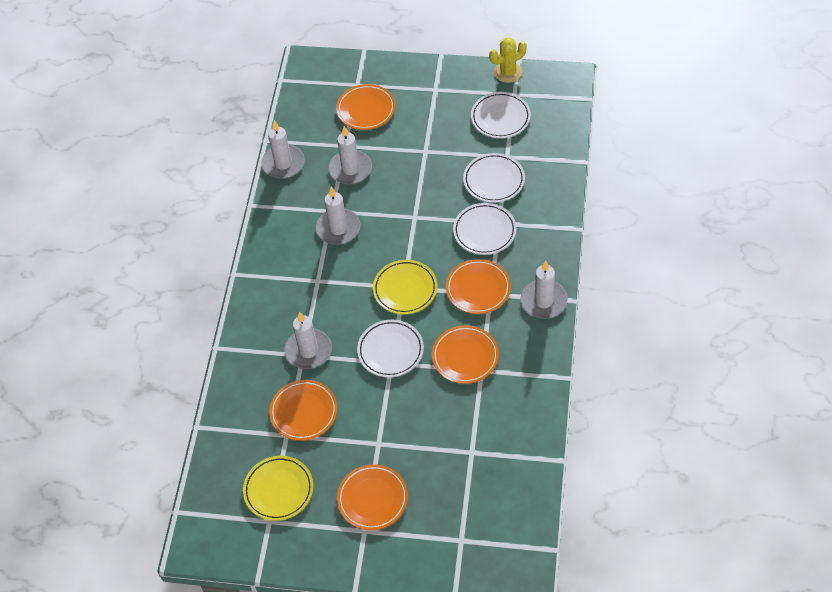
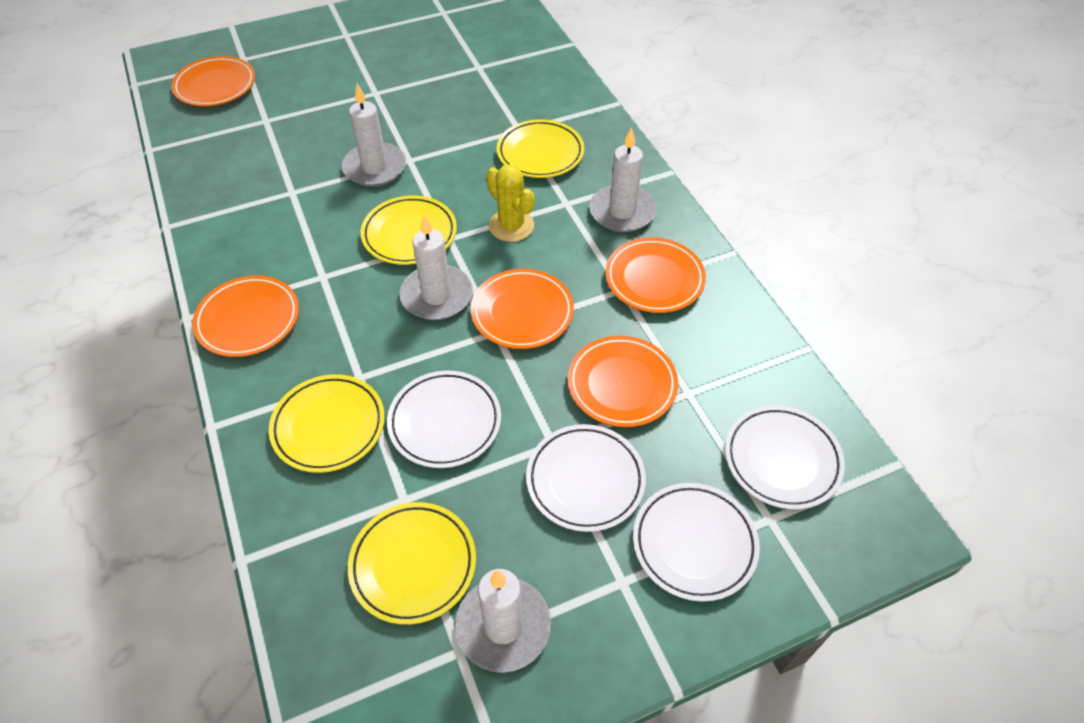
white candle: [261,121,305,179] [285,312,332,369] [316,187,361,245] [329,126,372,184] [520,261,568,319] = 5 -> [342,83,406,187] [400,214,473,320] [455,569,551,673] [589,127,657,232] = 4
yellow plate: [243,456,313,521] [373,260,437,314] = 2 -> [269,374,385,473] [348,502,476,625] [361,195,457,265] [497,119,585,178] = 4

